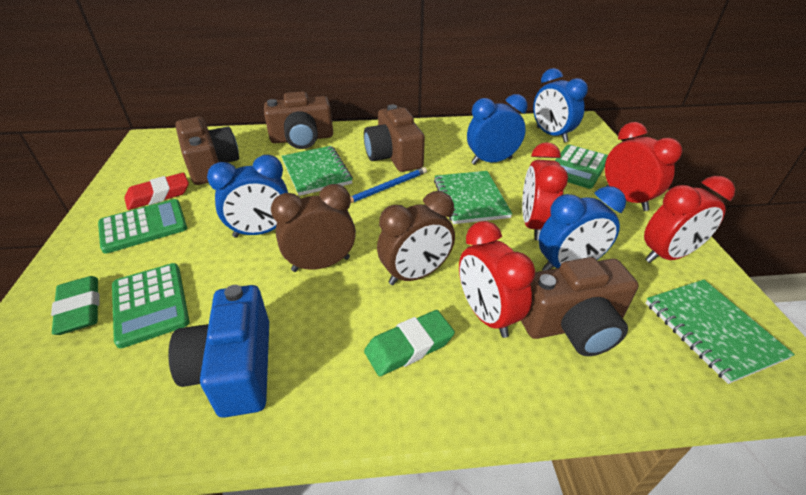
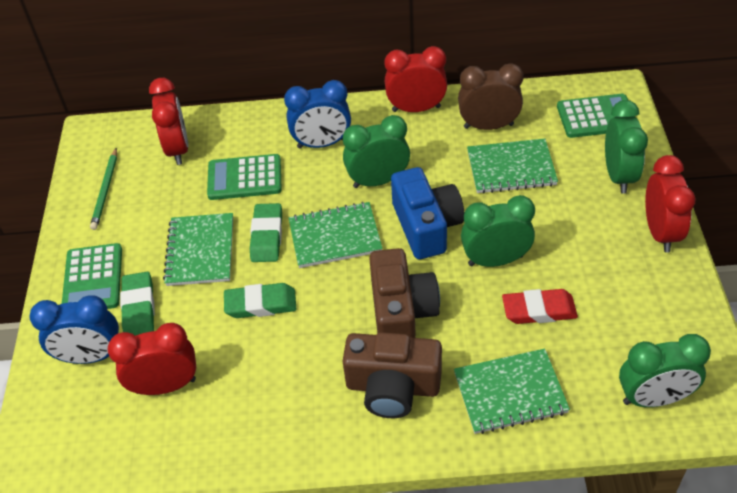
blue clock: [207,155,288,238] [467,94,528,165] [533,68,588,142] [539,186,626,271] = 4 -> [30,295,119,364] [284,80,351,149] = 2
blue pencil: [350,167,427,203] = 1 -> none = 0
brown camera: [175,117,239,185] [264,91,333,149] [364,104,425,172] [521,257,638,356] = 4 -> [343,332,442,418] [369,248,440,338] = 2
brown clock: [271,184,356,272] [377,191,455,285] = 2 -> [458,63,523,130] = 1
green clock: none = 0 -> [343,115,410,188] [461,195,535,267] [605,100,648,194] [619,334,711,407] = 4
green eraser: [51,276,100,335] [364,310,455,376] = 2 -> [120,272,155,336] [224,283,296,318] [250,203,282,262] = 3
green notebook: [282,146,353,196] [434,171,512,224] [646,280,795,384] = 3 -> [163,213,233,286] [289,202,383,268] [454,349,570,434] [467,138,558,194] = 4
green pencil: none = 0 -> [90,148,117,230] = 1

